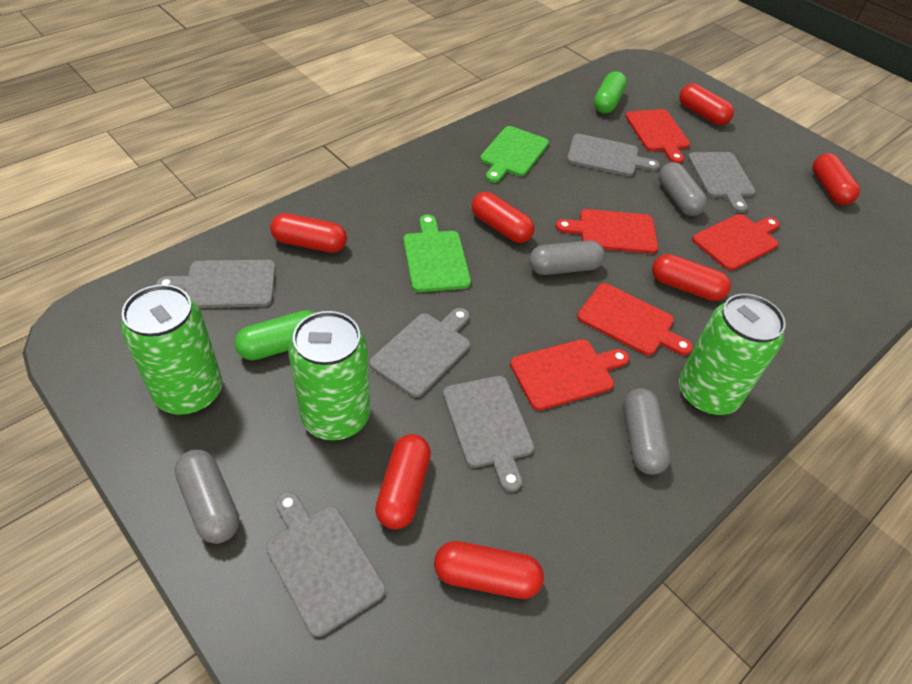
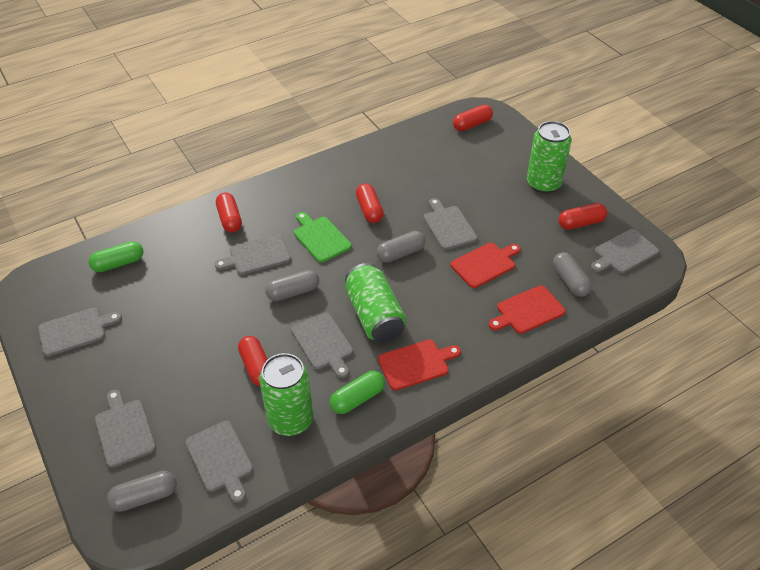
green cutting board: [403,215,471,292] [480,126,549,183] = 2 -> [294,212,352,263] = 1
grey cutting board: [156,260,276,308] [266,492,385,637] [369,308,470,398] [443,376,534,492] [567,134,660,176] [688,152,756,213] = 6 -> [38,307,122,357] [95,389,156,468] [185,421,253,503] [215,234,291,275] [291,312,353,378] [424,198,477,250] [591,229,659,273] = 7
red capsule: [270,213,347,253] [375,434,431,529] [434,541,544,599] [472,192,535,243] [652,254,731,301] [679,84,734,125] [813,153,860,205] = 7 -> [216,192,242,233] [238,336,268,386] [356,183,384,223] [453,105,493,131] [559,203,607,230] = 5
red cutting board: [510,339,629,411] [555,209,658,254] [577,283,693,356] [625,109,690,164] [692,214,780,271] = 5 -> [378,339,461,391] [451,243,521,288] [489,285,566,334] = 3

